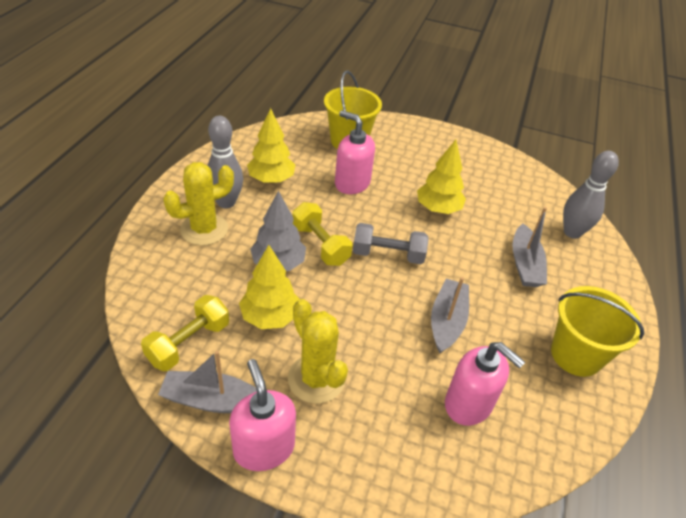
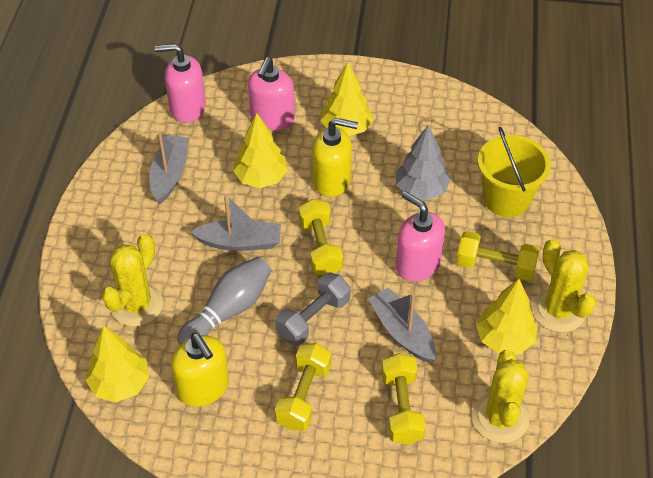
grey bowling pin: [207,116,243,208] [563,151,619,239] = 2 -> [177,257,271,345] = 1
yellow bucket: [324,71,382,149] [551,286,644,377] = 2 -> [478,127,551,217] = 1
yellow cactus: [163,162,234,246] [288,299,348,404] = 2 -> [102,233,163,327] [472,350,529,443] [532,239,596,332] = 3
yellow dumbbell: [141,295,229,371] [292,202,352,266] = 2 -> [275,343,331,430] [299,199,343,275] [382,353,426,444] [456,231,539,281] = 4
yellow soap dispenser: none = 0 -> [171,333,229,407] [312,118,358,197] = 2
yellow tree: [239,245,300,329] [247,108,295,183] [417,140,466,214] = 3 -> [86,325,149,402] [233,113,288,188] [320,62,373,136] [476,279,537,354] = 4

